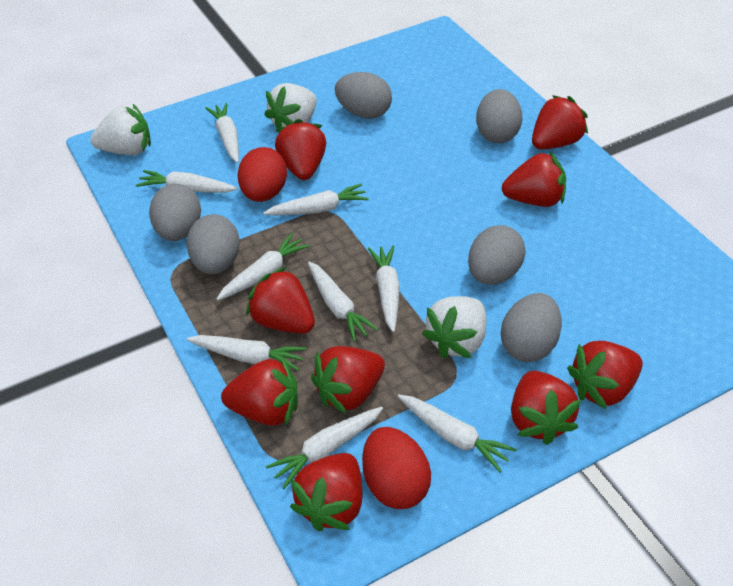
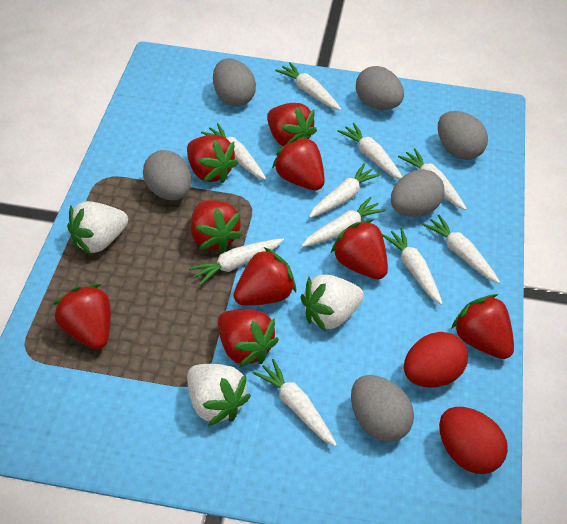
white carrot: [136,170,238,193] [187,335,306,371] [205,103,239,163] [217,233,310,300] [263,183,369,215] [266,407,383,489] [308,261,378,342] [368,245,400,332] [398,395,517,472] = 9 -> [188,238,284,285] [201,123,266,180] [253,359,337,447] [275,62,341,110] [302,197,385,247] [309,164,381,218] [337,123,402,180] [382,228,443,305] [398,148,467,210] [422,215,500,283] = 10

